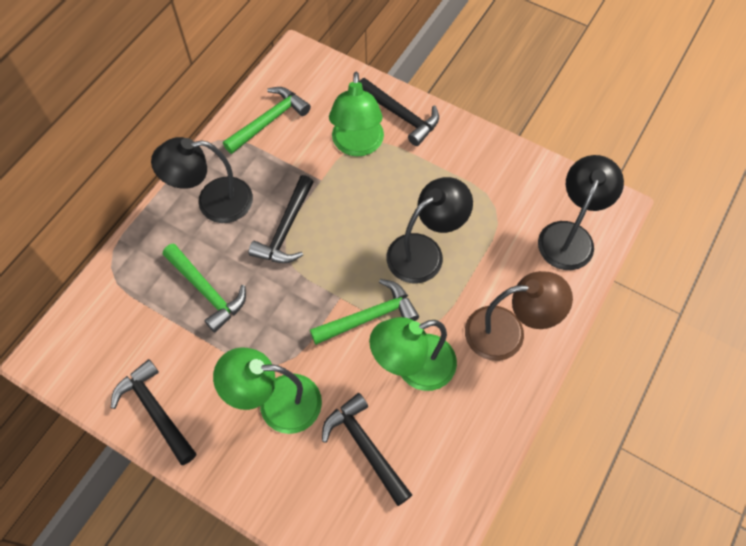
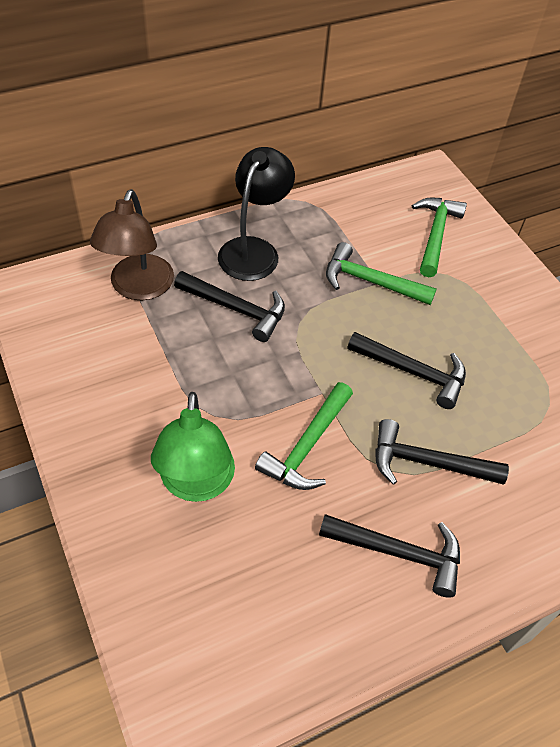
black lamp: [151,137,253,223] [386,177,473,283] [538,155,624,270] = 3 -> [218,147,295,281] = 1
green lamp: [213,347,322,434] [329,72,384,156] [369,317,457,391] = 3 -> [151,392,235,502] = 1

